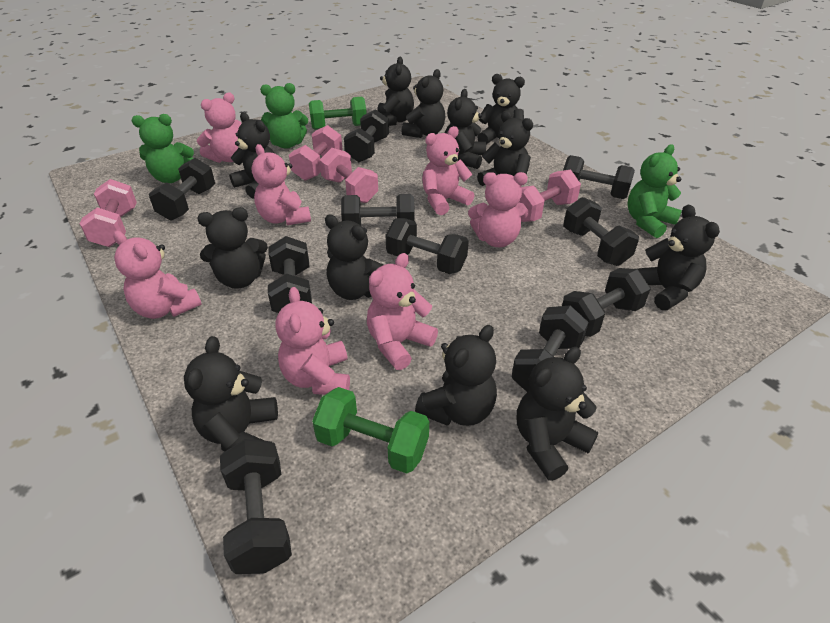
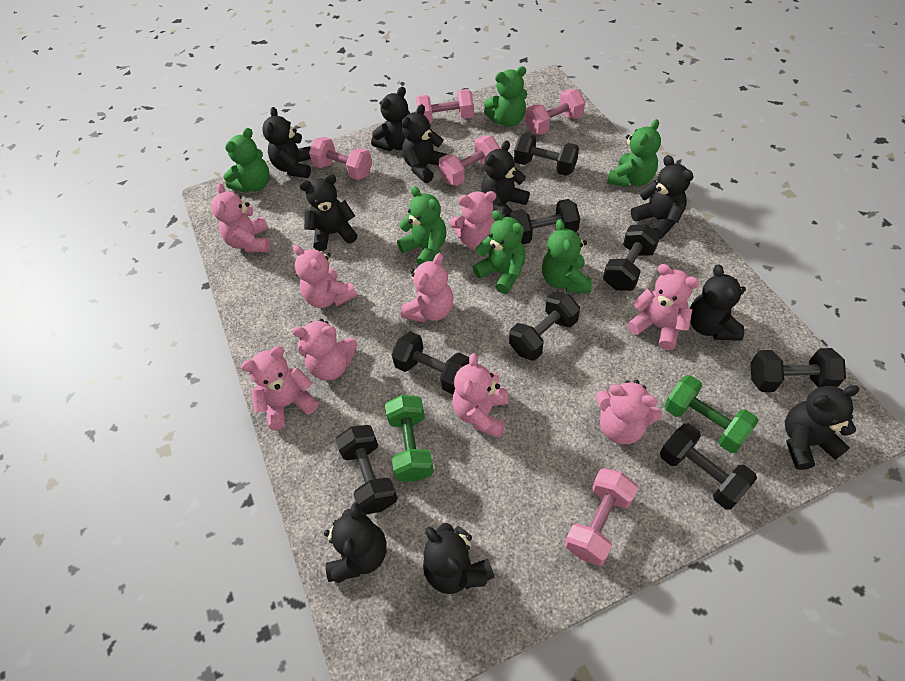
black dumbbell: [149,158,215,221] [220,439,292,574] [268,236,312,313] [341,194,415,225] [344,109,389,162] [385,218,469,274] [512,306,589,392] [562,268,650,337] [563,155,635,199] [563,197,639,266] = 10 -> [336,425,398,514] [391,331,469,394] [509,291,580,361] [510,199,580,244] [514,133,579,176] [603,224,660,291] [660,423,757,509] [750,348,846,392] = 8
black teddy bear: [184,336,278,452] [198,207,268,289] [229,112,274,199] [325,215,384,300] [377,57,414,126] [401,69,445,138] [415,325,497,426] [445,89,486,169] [477,74,525,144] [477,111,533,186] [517,347,599,481] [638,205,720,310] = 12 -> [262,107,311,178] [299,174,357,251] [324,503,387,583] [371,87,410,151] [402,104,448,183] [423,523,494,594] [481,141,530,217] [631,155,693,239] [690,265,746,341] [785,385,859,470] = 10
green teddy bear: [131,114,194,183] [260,83,308,149] [627,144,682,238] = 3 -> [224,128,270,193] [397,186,446,265] [473,210,526,294] [484,66,527,127] [542,219,592,293] [607,119,661,188] = 6
pink dumbbell: [80,179,137,247] [289,125,343,181] [319,148,378,203] [519,170,581,222] = 4 -> [309,137,372,180] [416,89,474,124] [439,136,501,186] [525,89,585,135] [565,468,638,566] = 5
pink teddy bear: [113,231,202,319] [197,92,242,163] [252,144,311,225] [275,287,350,395] [367,253,438,370] [422,126,474,215] [468,172,528,247] = 7 -> [211,183,270,252] [241,346,319,430] [292,319,358,381] [293,245,357,308] [401,253,454,323] [450,191,502,250] [452,353,508,438] [596,380,662,444] [627,264,700,350] = 9

